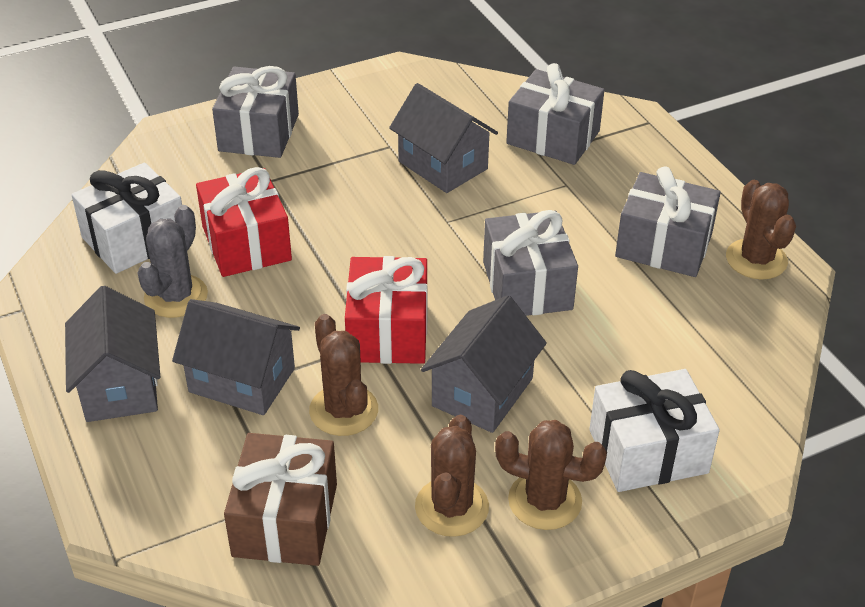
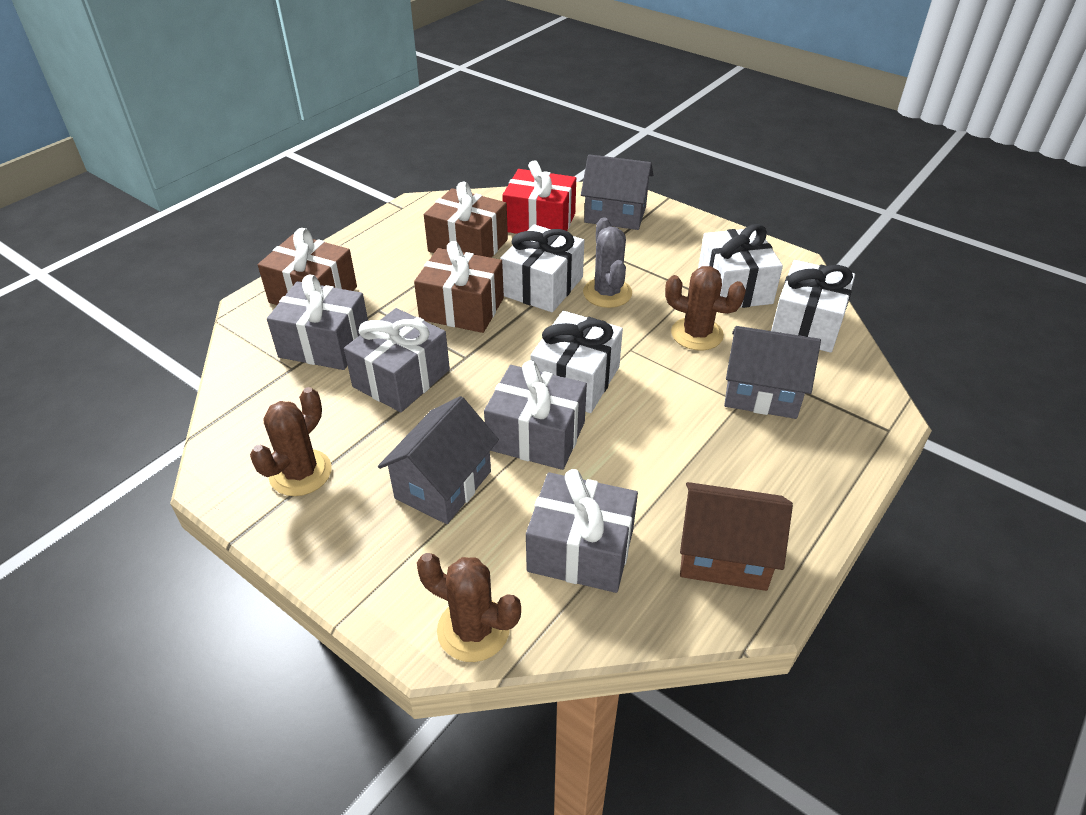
brown cactus: [309,314,378,436] [415,415,489,537] [495,420,607,530] [726,180,796,280] = 4 -> [250,387,332,496] [417,553,521,662] [665,266,746,351] = 3
brown gift: [224,433,337,566] = 1 -> [258,228,357,305] [414,241,504,333] [424,182,508,258] = 3
brown house: none = 0 -> [680,482,793,591] = 1
grey house: [65,286,160,422] [172,299,300,415] [389,83,498,193] [421,295,547,433] = 4 -> [378,396,499,524] [581,154,653,230] [724,326,821,419] = 3
red gift: [196,167,292,277] [345,256,427,364] = 2 -> [502,160,576,234] = 1
white gift: [72,163,182,274] [589,369,720,492] = 2 -> [500,224,584,312] [530,311,623,413] [698,224,783,308] [771,260,855,353] = 4

